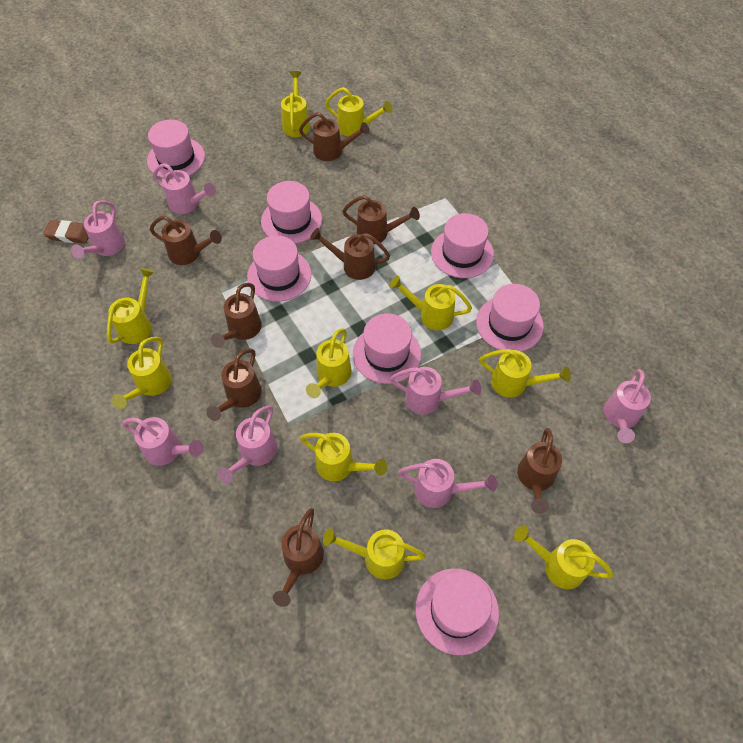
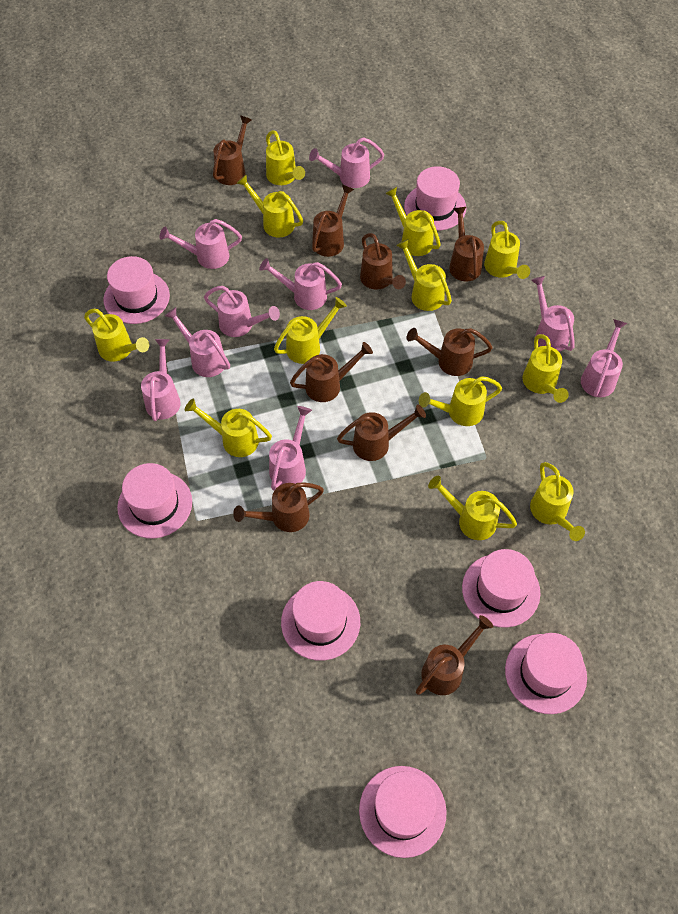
brown eraser: [43,220,89,243] = 1 -> none = 0
brown watering can: [150,215,222,265] [206,348,262,421] [211,283,262,348] [273,508,324,607] [299,112,370,161] [310,228,390,280] [342,195,420,244] [517,428,562,514] = 8 -> [213,115,252,185] [233,482,324,532] [290,342,373,402] [312,185,355,257] [337,404,426,461] [360,233,406,290] [407,328,493,376] [416,615,493,695] [449,207,484,281] = 9
pink watering can: [71,200,125,259] [122,417,204,466] [153,163,216,214] [217,405,277,483] [390,367,481,415] [398,459,497,508] [603,369,651,443] = 7 -> [141,339,181,421] [159,219,242,269] [165,307,230,377] [204,286,280,337] [259,258,342,310] [269,406,312,490] [309,137,384,188] [531,276,574,352] [581,319,627,397] = 9
yellow watering can: [107,268,154,344] [112,337,172,409] [281,71,310,137] [300,433,387,481] [306,328,352,398] [323,528,426,579] [325,87,392,137] [389,276,472,330] [479,349,571,398] [514,525,614,589] = 10 -> [84,309,149,362] [184,398,272,457] [236,175,303,237] [266,130,305,185] [274,297,347,364] [385,187,441,256] [396,239,452,311] [419,376,502,426] [428,476,517,540] [484,221,530,279] [522,334,569,403] [530,462,585,541] = 12

